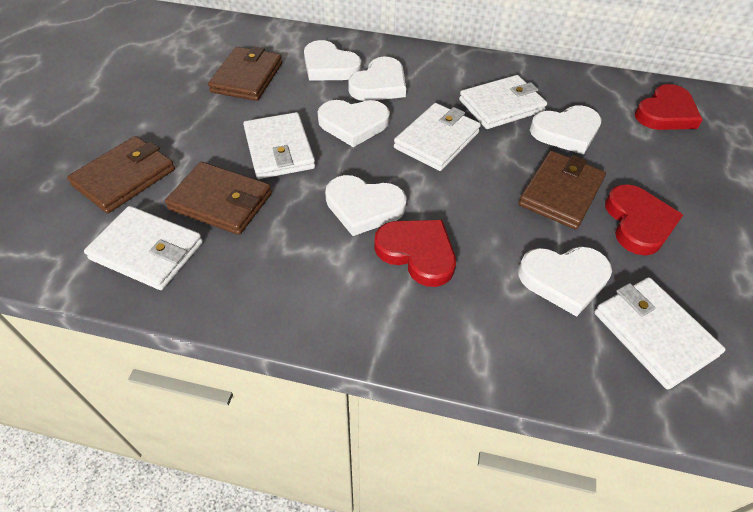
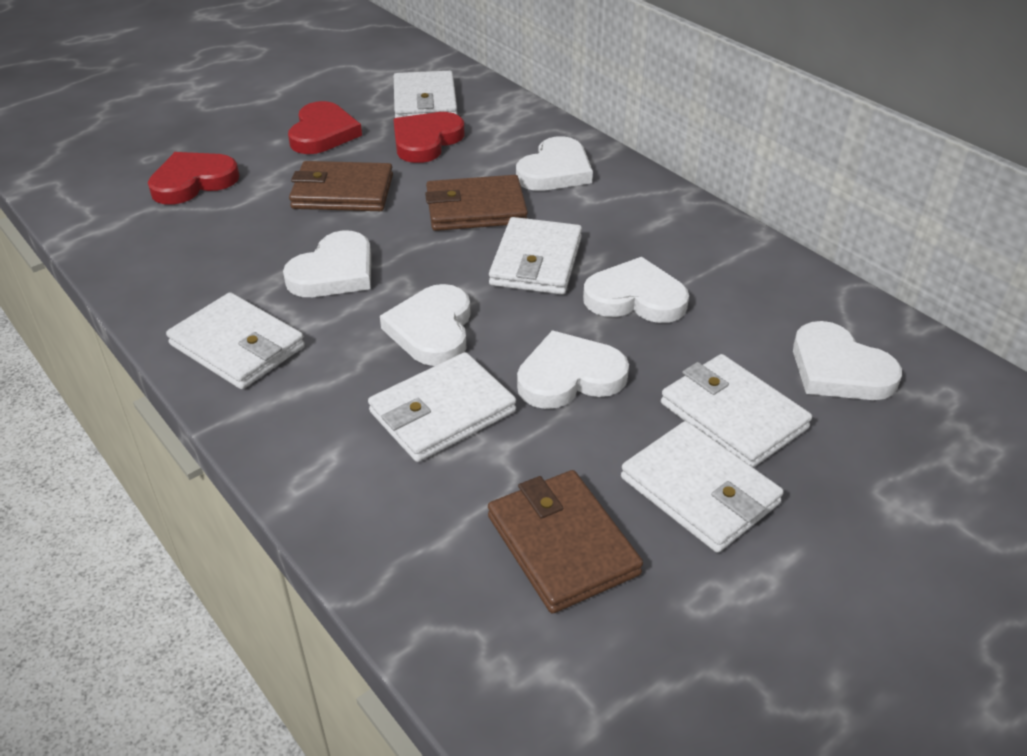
brown wallet: [67,136,175,213] [165,162,272,235] [208,46,282,101] [518,151,606,230] = 4 -> [289,161,393,211] [425,175,528,231] [488,470,643,614] = 3
white wallet: [84,206,203,290] [243,112,315,179] [394,103,481,171] [459,75,547,129] [594,277,726,390] = 5 -> [166,292,305,389] [368,352,516,462] [394,71,457,118] [489,217,582,295] [621,421,784,553] [661,354,812,468] = 6

